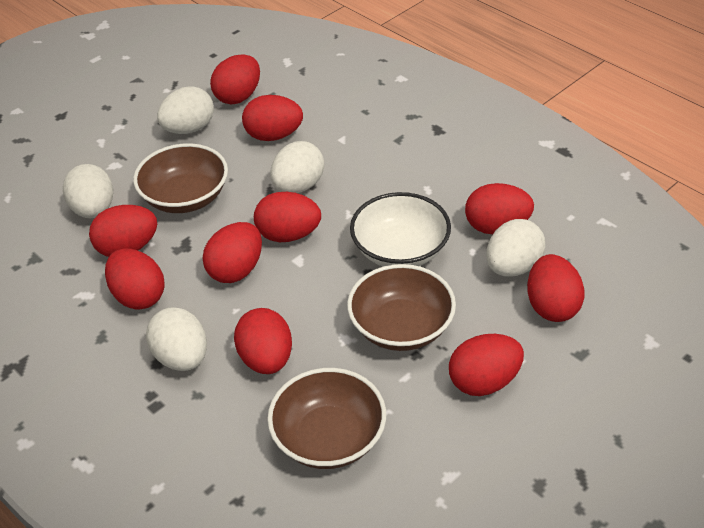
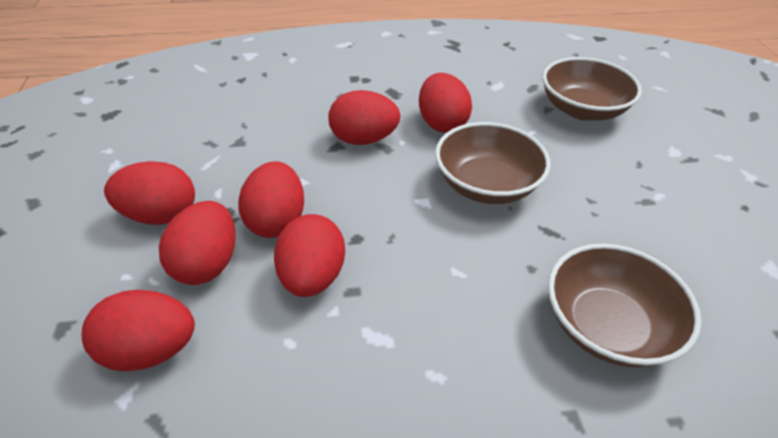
red egg: [89,205,157,257] [105,248,165,309] [203,222,262,283] [210,54,260,104] [234,308,292,374] [242,95,303,141] [254,192,321,242] [449,334,524,396] [465,183,534,234] [527,254,584,322] = 10 -> [82,290,195,371] [104,161,195,225] [159,201,236,285] [238,161,304,238] [274,214,345,297] [328,90,401,145] [419,73,472,133] = 7
white bowl: [350,192,451,266] = 1 -> none = 0
white egg: [63,164,113,218] [146,307,207,371] [157,86,214,134] [270,141,324,193] [486,219,545,277] = 5 -> none = 0

